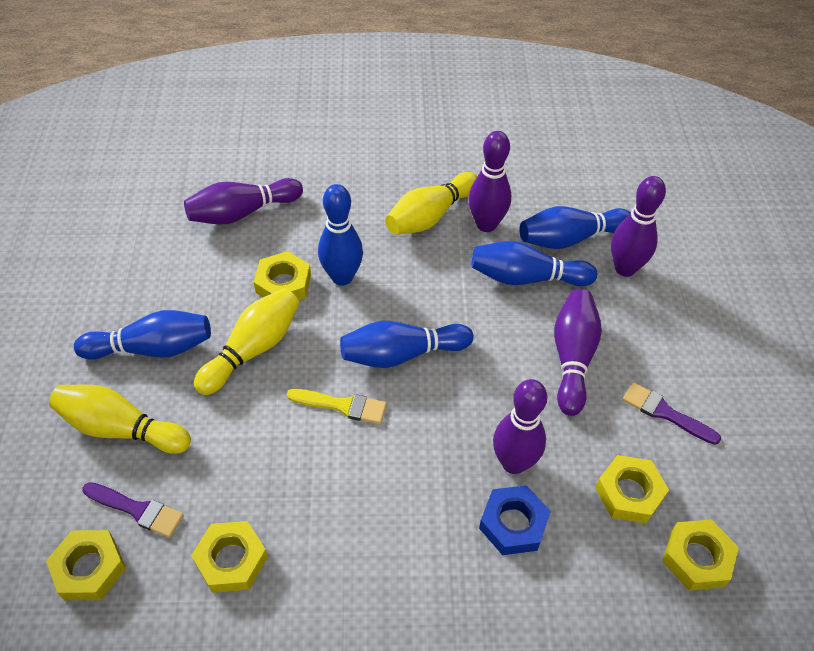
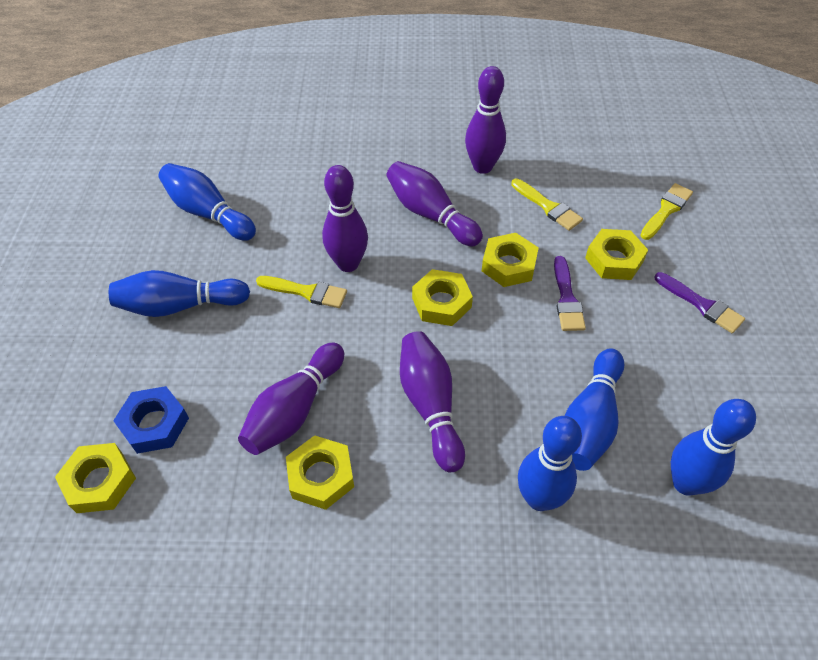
yellow bowling pin: [49,385,191,454] [194,288,299,395] [385,172,477,235] = 3 -> none = 0
yellow brush: [287,388,387,424] = 1 -> [256,276,347,308] [511,178,583,231] [640,183,693,240] = 3

